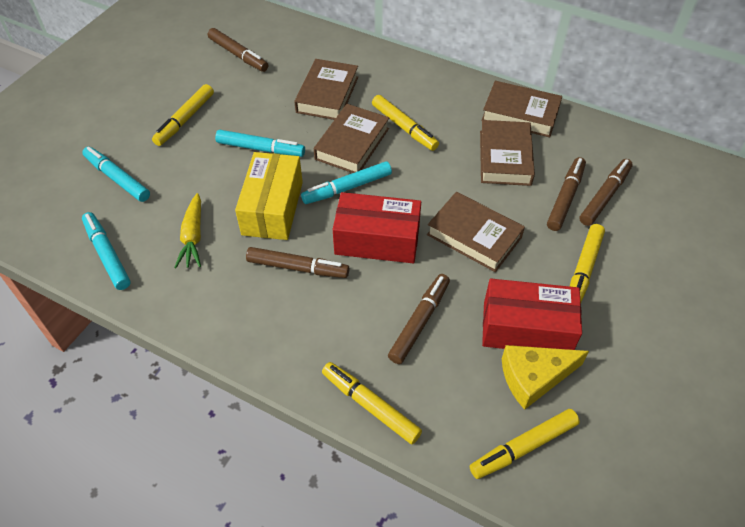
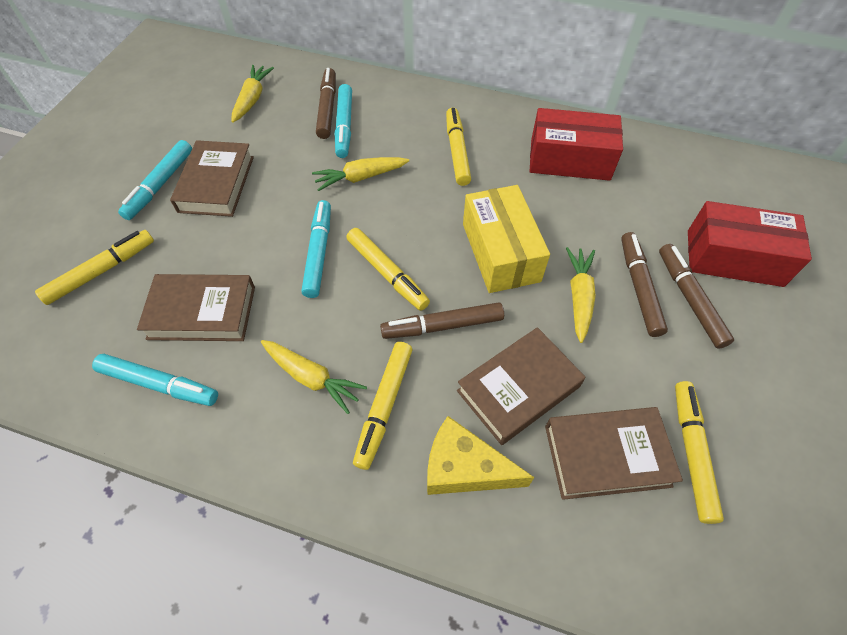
brown book: [294,59,358,120] [314,104,389,173] [427,192,525,272] [480,120,535,186] [482,81,562,137] = 5 -> [137,274,255,341] [170,140,254,217] [457,327,585,445] [545,407,683,500] = 4
brown marker: [208,28,268,72] [246,247,350,278] [388,274,450,364] [547,157,586,231] [579,159,633,226] = 5 -> [316,68,336,139] [380,302,504,339] [621,232,668,337] [659,244,734,349] = 4
yellow carrot: [174,193,201,268] = 1 -> [231,65,274,123] [261,340,367,414] [312,157,409,191] [566,247,596,343] = 4

